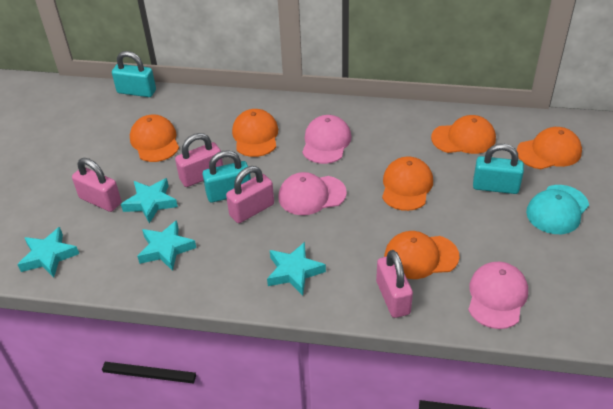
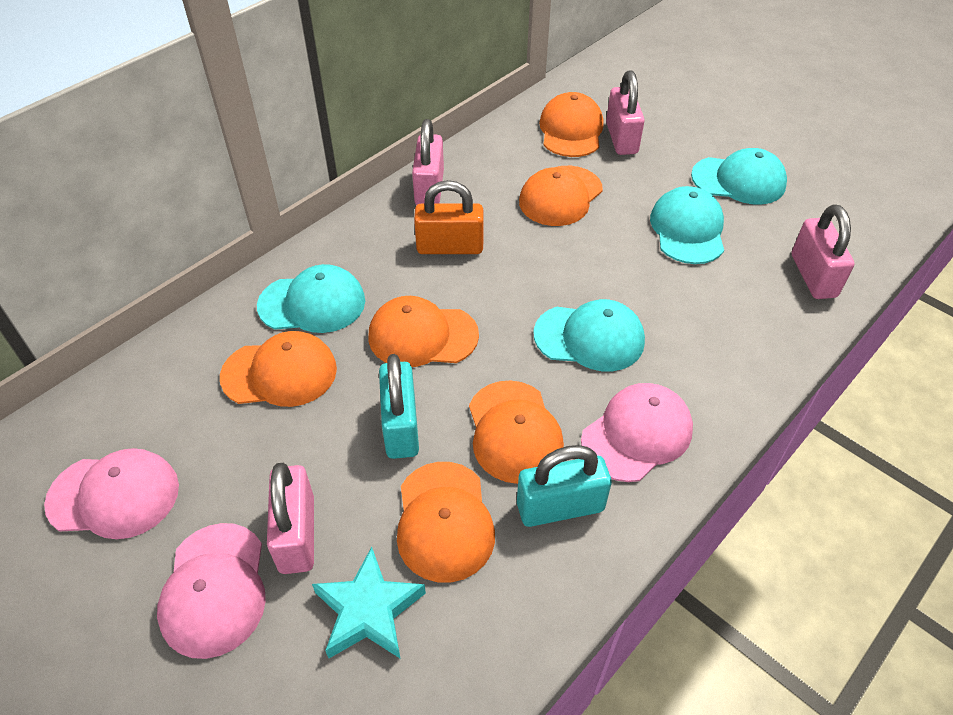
orange padlock: none = 0 -> [414,180,484,254] = 1
turquoise cap: [526,185,589,234] = 1 -> [257,264,365,333] [534,299,645,371] [650,186,724,264] [691,148,787,205] = 4
turquoise padlock: [112,51,156,97] [203,150,251,203] [473,144,524,194] = 3 -> [379,354,419,459] [517,445,612,527] = 2
turquoise star: [17,227,79,278] [121,178,178,224] [137,220,196,271] [267,242,326,295] = 4 -> [312,547,426,659] = 1

